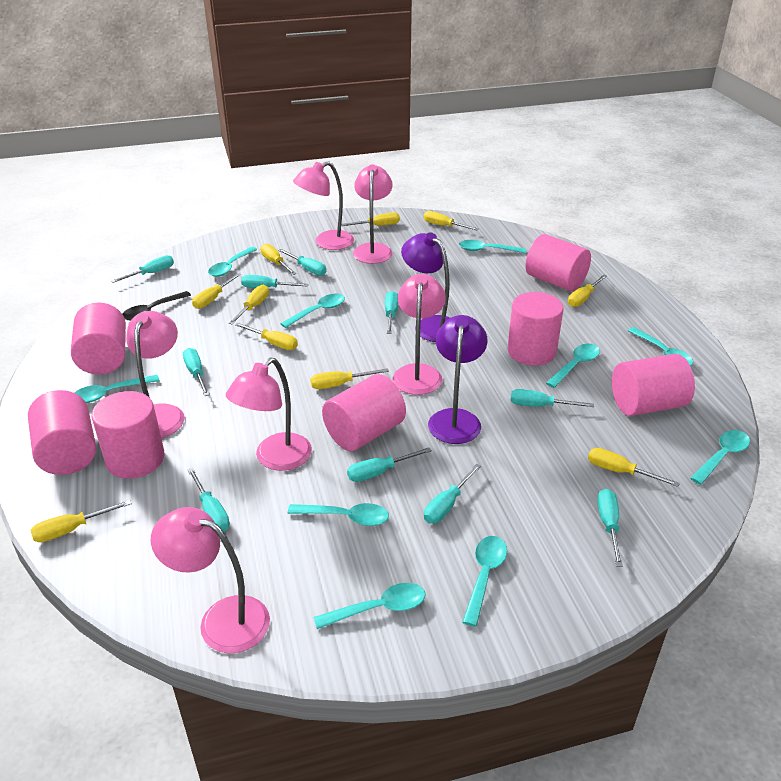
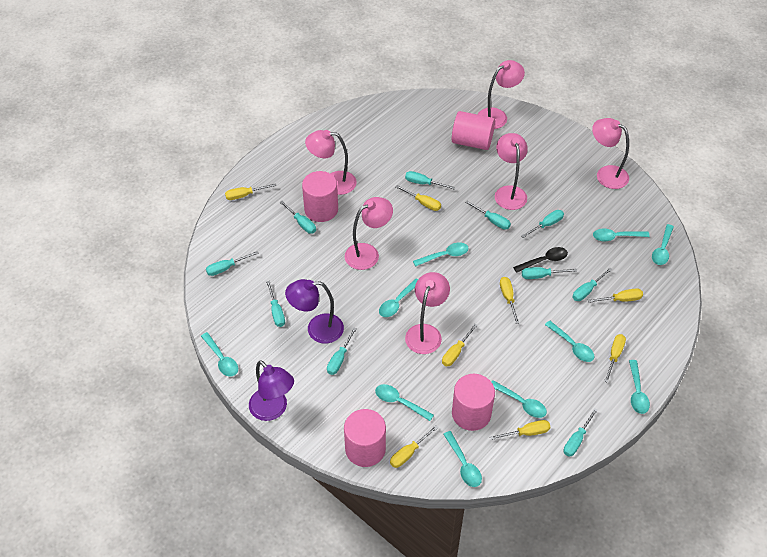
pink cylinder: [28,390,96,475] [71,302,126,375] [91,391,164,479] [322,374,406,451] [507,292,564,366] [525,234,591,291] [612,354,695,416] = 7 -> [302,171,338,222] [344,409,386,467] [452,111,495,150] [452,374,495,431] = 4
yellow screwdriver: [31,500,132,542] [192,273,241,309] [229,285,269,325] [235,323,298,350] [260,244,296,275] [310,368,389,389] [341,212,400,226] [424,211,479,231] [568,275,607,307] [588,448,680,487] = 10 -> [225,183,277,200] [390,425,438,468] [396,185,441,211] [442,324,478,366] [490,420,550,440] [500,277,519,324] [588,288,643,303] [604,334,626,383] = 8

